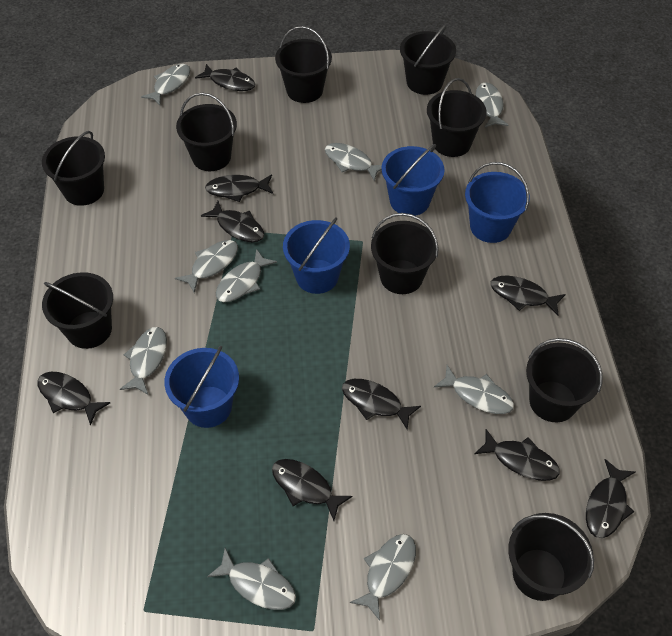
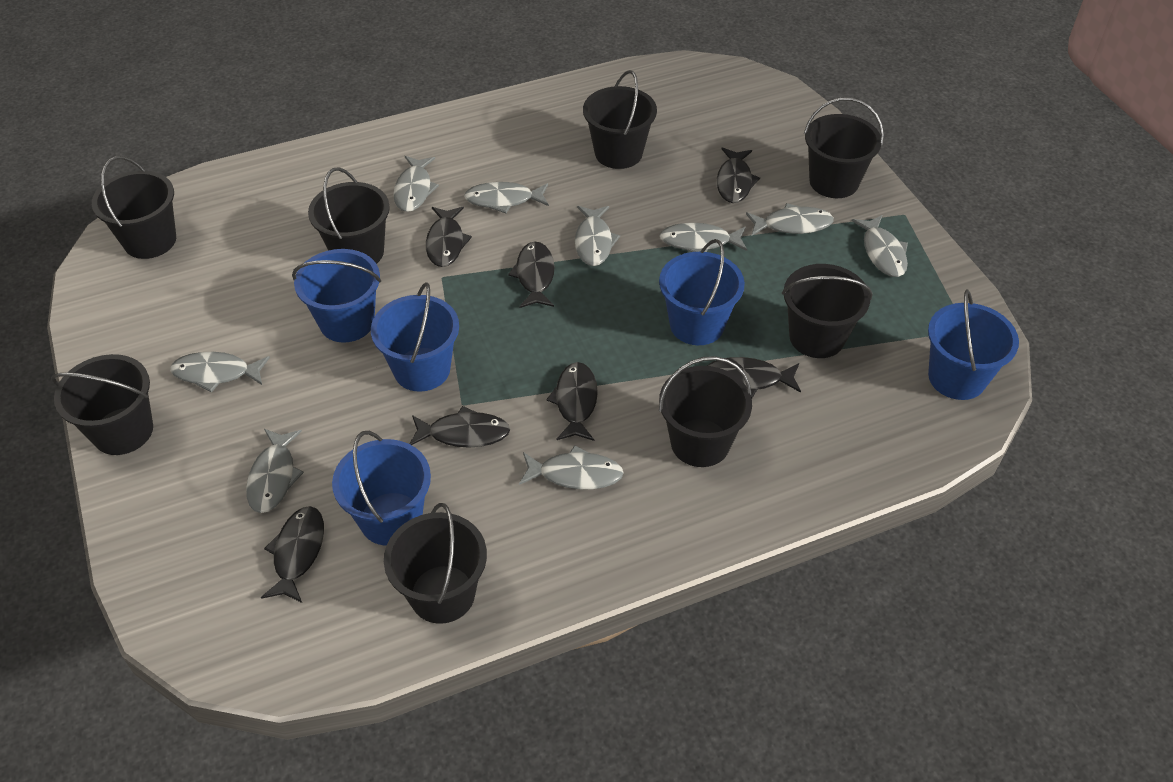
black bucket: [42,131,105,206] [42,272,113,349] [176,93,237,171] [275,26,332,103] [371,213,439,294] [400,24,456,95] [427,78,486,157] [508,513,594,601] [526,338,603,422] = 9 -> [51,354,153,455] [92,156,176,259] [308,167,390,264] [384,503,487,624] [583,70,657,169] [659,356,752,467] [782,264,873,358] [804,98,884,198] = 8
black fish: [37,372,110,426] [195,64,255,91] [201,201,264,242] [205,174,273,202] [272,459,352,521] [342,379,421,430] [474,429,560,481] [490,276,566,316] [586,459,635,538] = 9 -> [261,506,324,603] [409,406,510,448] [426,207,472,267] [508,241,555,308] [546,362,598,441] [707,357,801,398] [717,147,760,203] = 7
blue bucket: [164,346,239,428] [283,218,350,294] [382,144,444,216] [465,162,530,243] = 4 -> [292,249,381,343] [332,431,431,546] [371,282,459,392] [659,239,745,345] [928,289,1019,400] = 5

